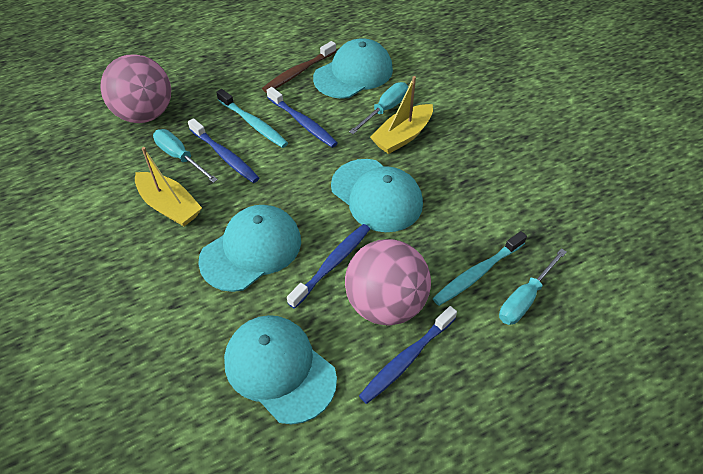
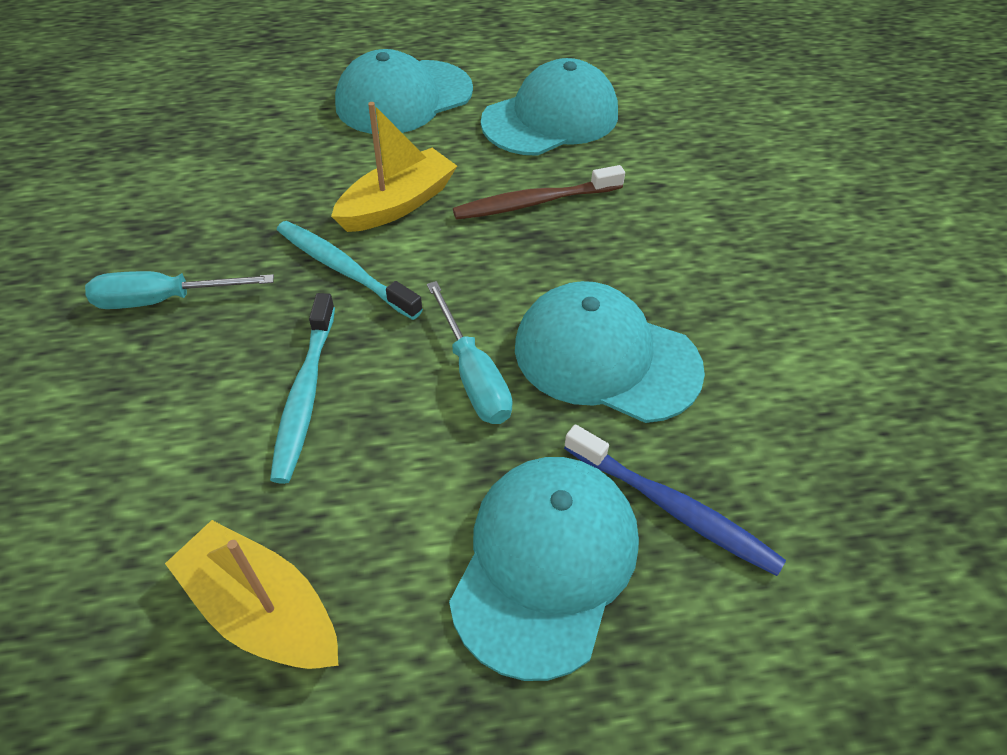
blue toothbrush: [188,118,259,183] [267,87,338,148] [287,224,370,309] [359,306,457,404] = 4 -> [564,424,786,576] = 1
pink ball: [100,54,171,123] [345,239,431,326] = 2 -> none = 0
turquoise screwdriver: [153,129,218,183] [349,82,408,134] [499,248,567,325] = 3 -> [85,271,274,309] [427,281,513,424] = 2

